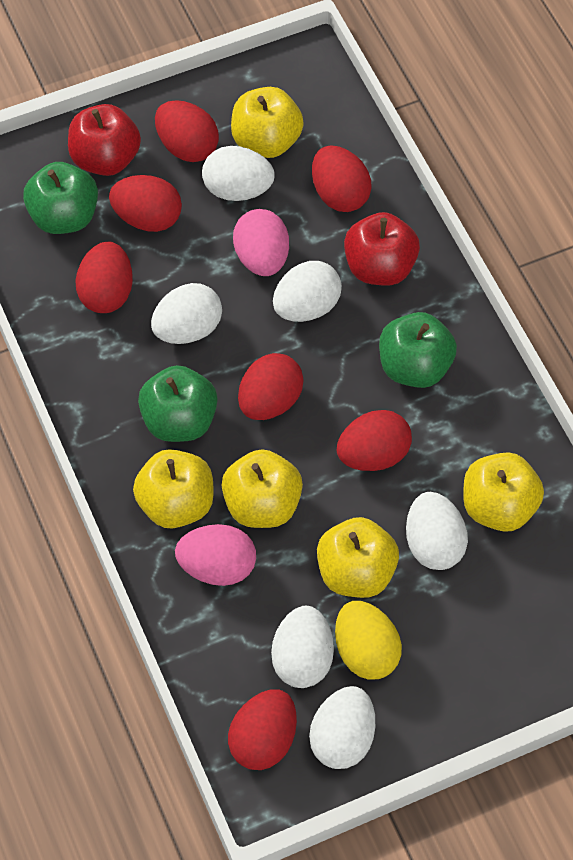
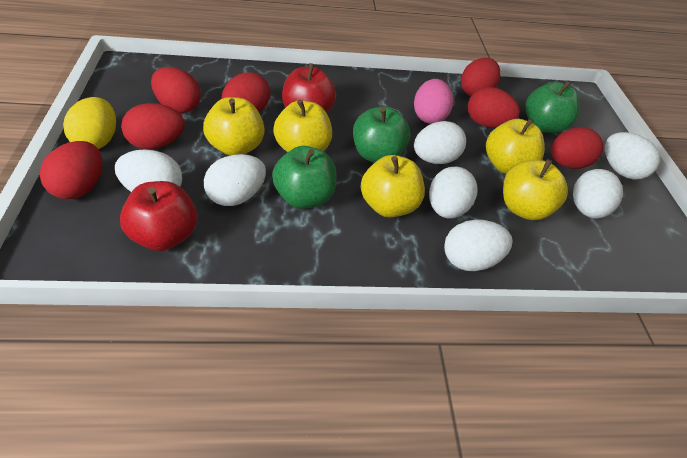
pink egg: [175,524,256,586] [233,209,289,276] = 2 -> [414,79,453,124] = 1
white egg: [151,283,222,344] [202,146,275,201] [271,606,334,688] [273,261,342,322] [309,686,375,769] [406,492,468,570] = 6 -> [115,150,182,192] [204,154,266,206] [414,121,466,164] [429,167,478,218] [444,220,513,271] [573,169,623,218] [605,132,660,180] = 7

